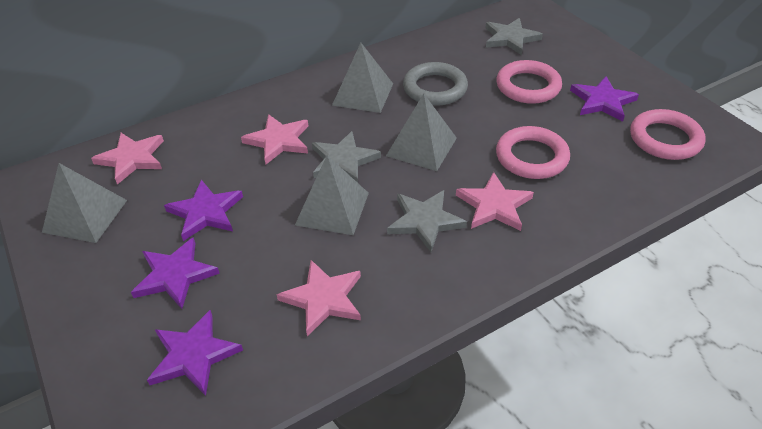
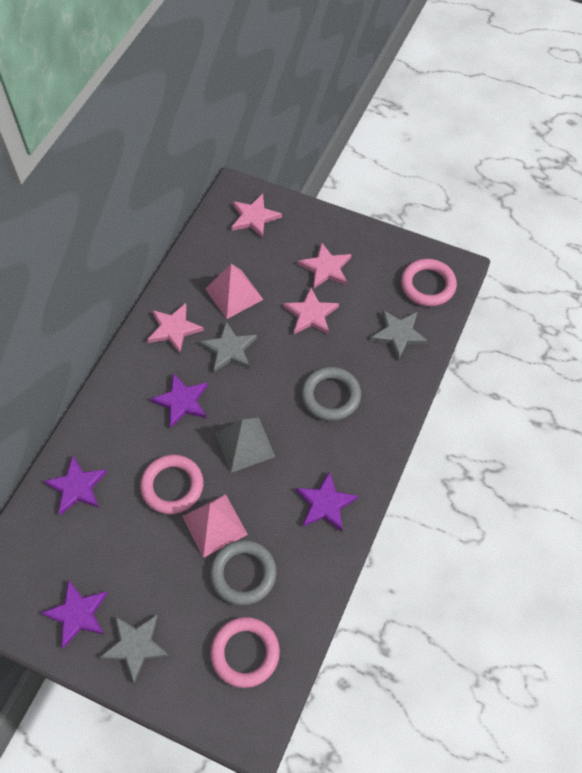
grey pyramid: [42,163,127,243] [295,155,369,235] [332,43,393,113] [386,94,457,171] = 4 -> [215,418,275,473] = 1
grey ring: [403,62,468,106] = 1 -> [210,540,277,605] [301,367,361,421] = 2
pink pyramid: none = 0 -> [182,494,248,558] [205,264,264,319] = 2

